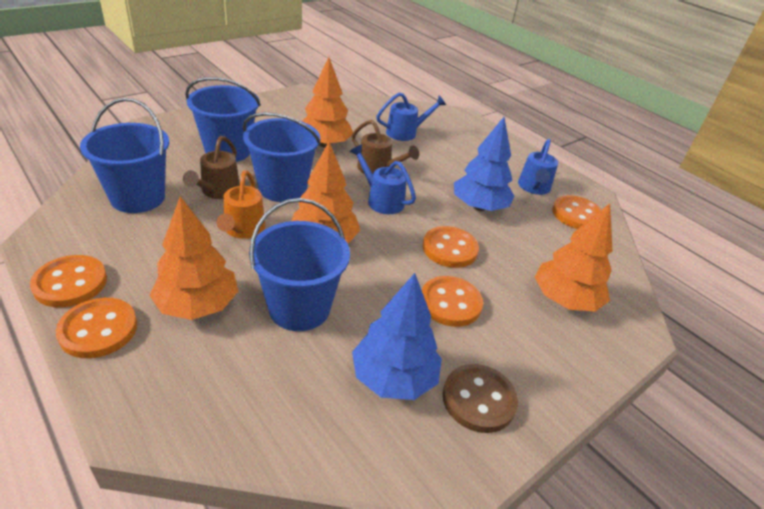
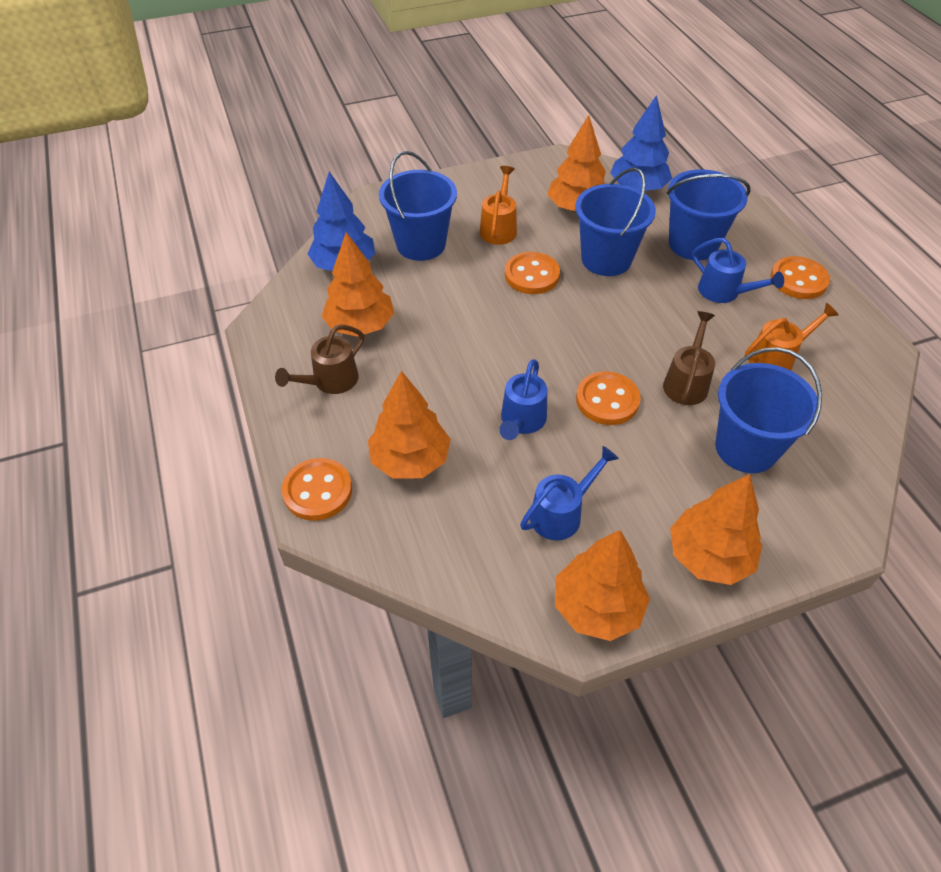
brown button: [443,364,518,433] = 1 -> none = 0
orange button: [30,255,107,308] [56,298,137,358] [422,276,483,327] [423,226,479,268] [552,195,602,229] = 5 -> [282,458,352,521] [505,252,560,294] [576,371,641,425] [770,256,830,299] = 4
orange tree: [149,196,238,320] [291,142,361,243] [302,57,353,147] [535,203,613,312] = 4 -> [321,232,394,337] [368,371,451,479] [547,115,606,212] [555,530,650,641] [670,474,762,585] = 5
orange watering can: [217,170,266,239] = 1 -> [480,166,517,245] [745,303,839,371] = 2

